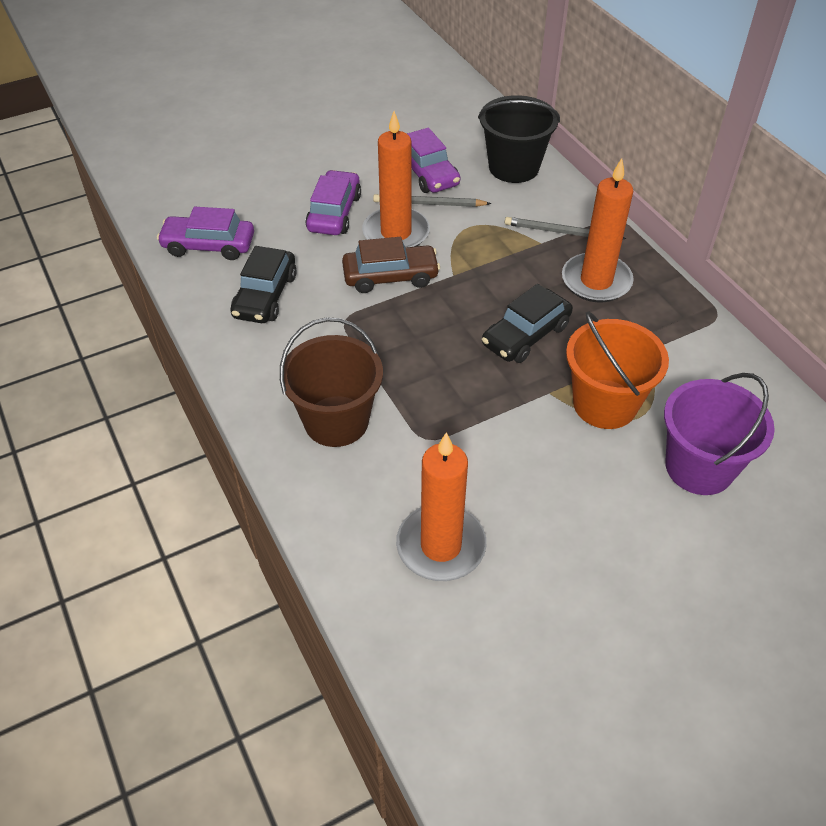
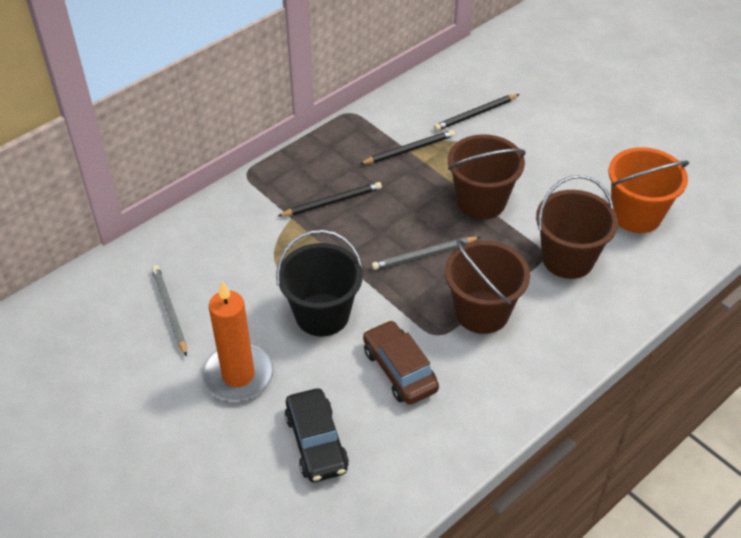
black car: [230,246,297,323] [482,284,573,363] = 2 -> [284,388,349,482] = 1
black pencil: none = 0 -> [278,182,382,216] [360,130,455,164] [434,94,519,131] = 3
brown bucket: [280,317,383,447] = 1 -> [445,239,530,334] [448,134,526,219] [536,175,618,279] = 3
orange candle: [362,111,430,248] [396,432,486,581] [562,158,634,302] = 3 -> [202,281,274,401] = 1
purple bucket: [664,373,775,495] = 1 -> none = 0
purple car: [157,207,254,260] [305,170,361,235] [407,128,460,193] = 3 -> none = 0

